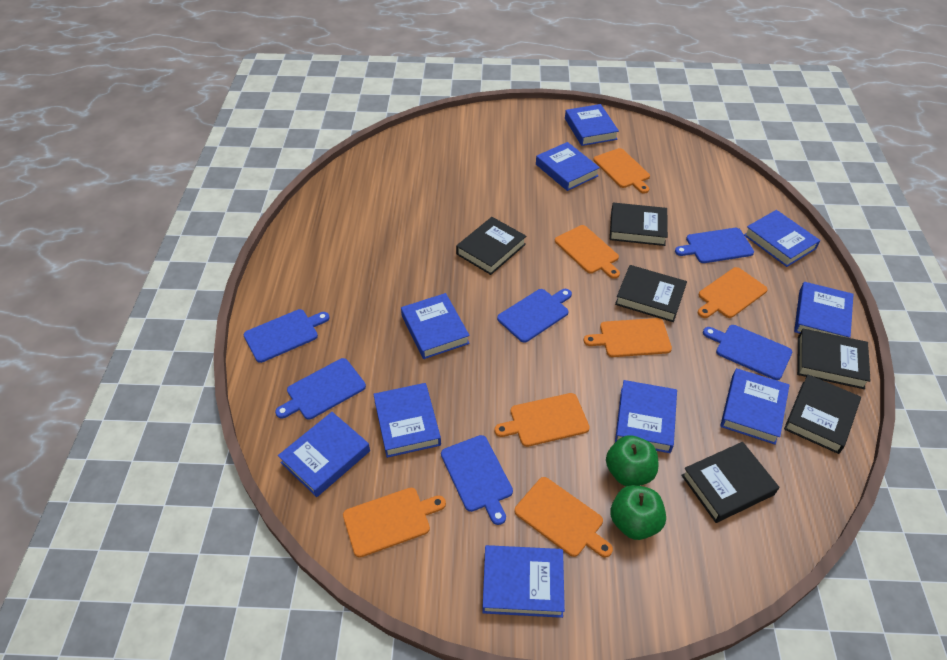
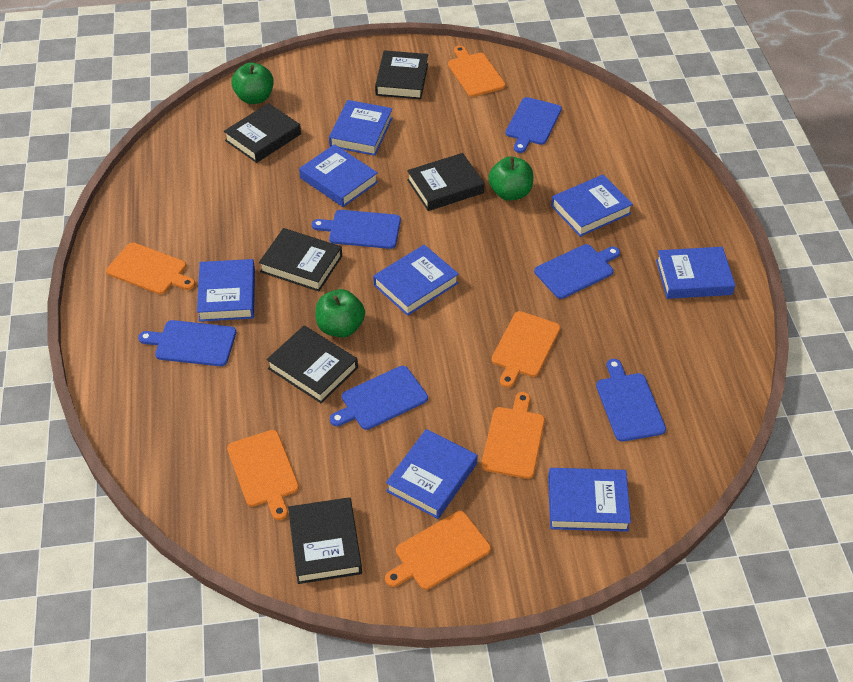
blue book: [278,412,370,497] [373,383,441,458] [401,293,470,359] [482,545,565,618] [536,142,600,191] [565,104,619,146] [615,380,677,453] [720,368,789,445] [744,210,820,267] [794,282,854,338] = 10 -> [197,259,255,322] [299,144,378,207] [329,100,393,156] [373,245,459,316] [386,429,478,519] [548,468,631,532] [551,175,633,237] [656,247,735,299] = 8
green apple: [606,436,658,486] [610,485,666,540] = 2 -> [231,62,274,104] [315,289,365,338] [488,156,533,201] = 3
orange cutting board: [343,488,446,558] [494,393,590,447] [514,477,613,557] [555,225,620,279] [584,318,672,357] [593,148,650,193] [698,267,768,318] = 7 -> [106,243,195,295] [227,430,299,520] [385,511,491,590] [448,46,506,97] [481,392,545,479] [492,311,560,388] = 6

